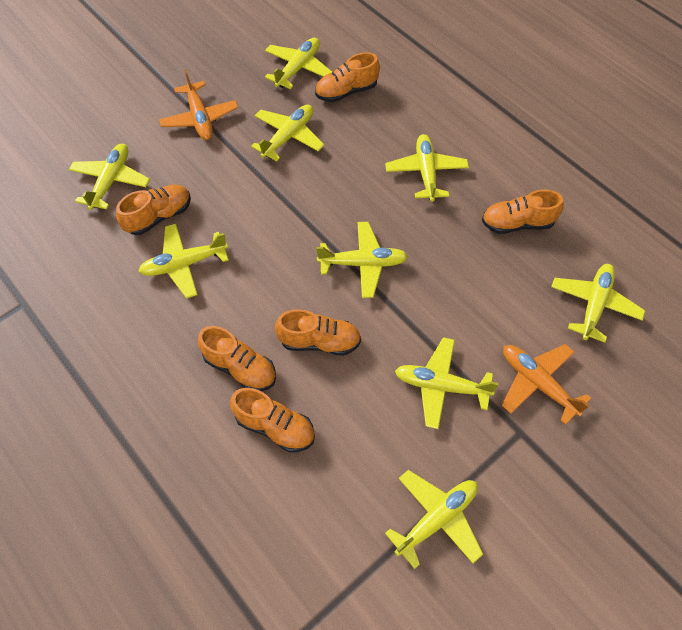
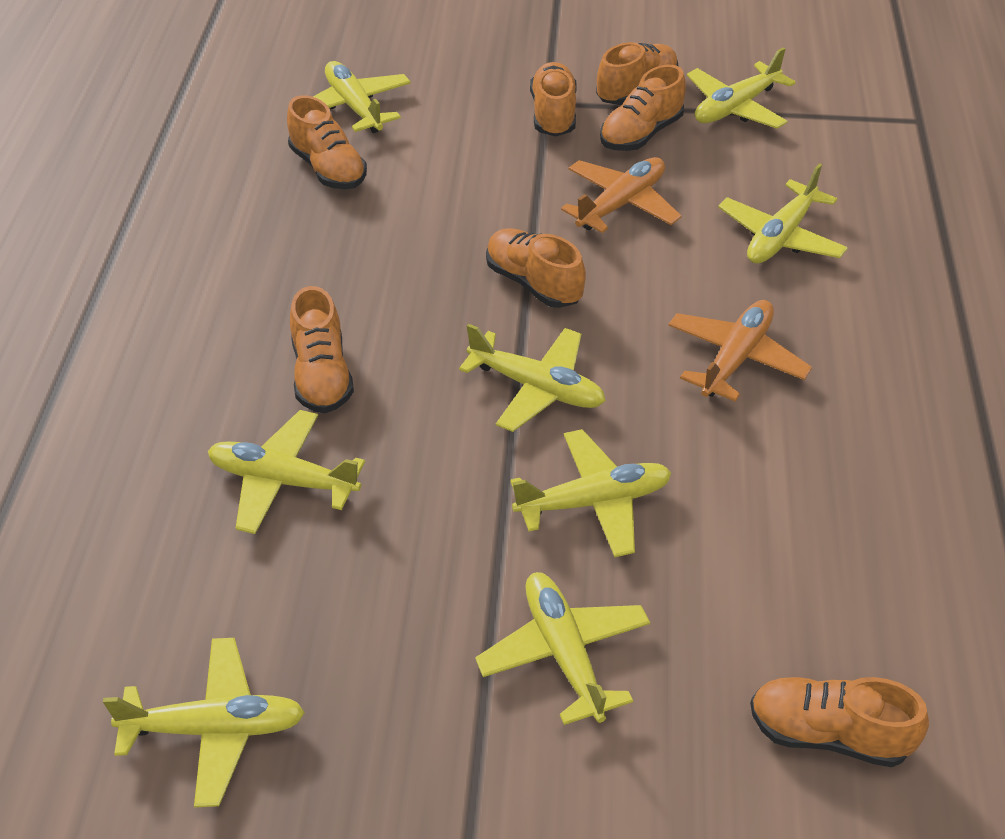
orange shoe: [116,185,191,235] [198,326,276,391] [230,388,315,452] [275,309,361,356] [315,52,380,102] [482,190,563,234] = 6 -> [287,95,367,189] [290,286,354,413] [486,228,586,308] [530,62,577,136] [596,42,678,105] [600,65,686,151] [750,677,929,767] = 7
yellow plane: [69,144,150,210] [138,224,229,298] [251,105,324,161] [265,38,332,89] [316,222,408,298] [385,134,469,202] [385,470,483,569] [395,337,499,429] [551,264,645,343] = 9 -> [103,638,305,807] [208,410,365,534] [313,61,411,133] [459,324,605,432] [475,572,650,725] [510,429,671,557] [687,47,796,129] [718,163,848,264] = 8

